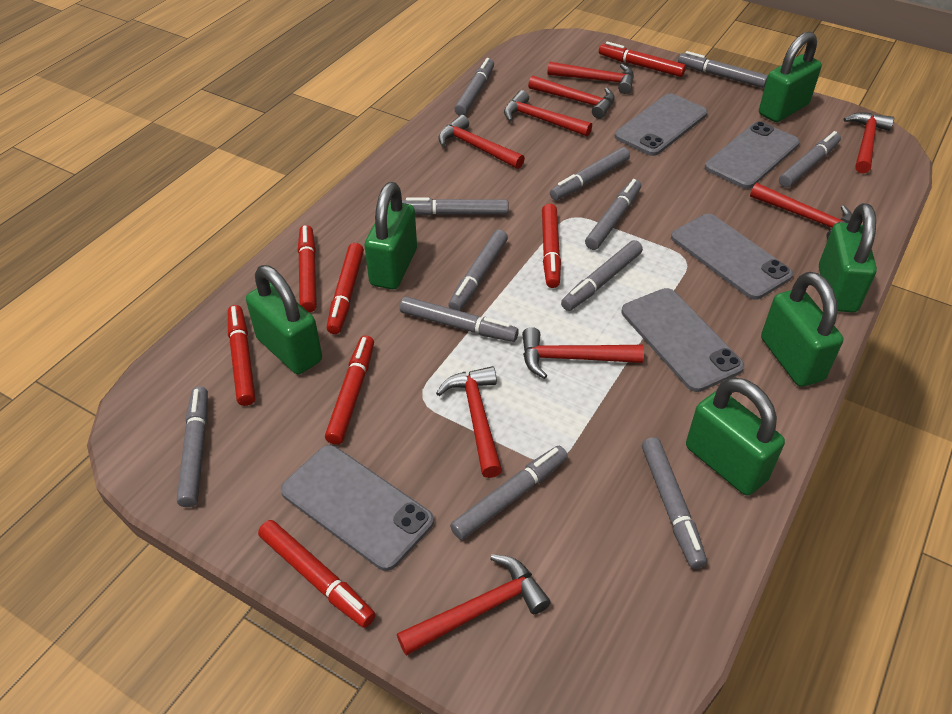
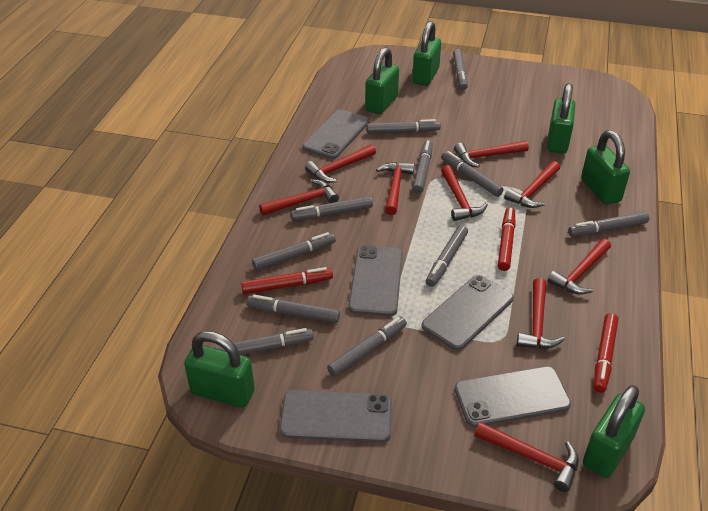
grey marker: [177,386,208,507] [400,297,519,342] [402,197,509,216] [448,229,508,311] [450,446,568,540] [454,58,494,115] [550,147,630,200] [561,240,643,311] [585,179,641,250] [642,437,707,569] [678,51,768,88] [779,131,841,187] = 12 -> [215,328,314,355] [247,295,340,323] [252,232,336,270] [291,196,373,221] [327,316,407,377] [367,119,441,134] [412,140,433,194] [426,225,468,287] [441,151,503,197] [453,49,468,90] [568,212,649,237] = 11
red marker: [228,305,255,406] [258,520,376,628] [298,225,317,313] [325,335,374,445] [327,243,364,334] [542,204,561,288] [599,42,686,77] = 7 -> [241,267,333,294] [498,207,515,271] [594,313,618,393] = 3

